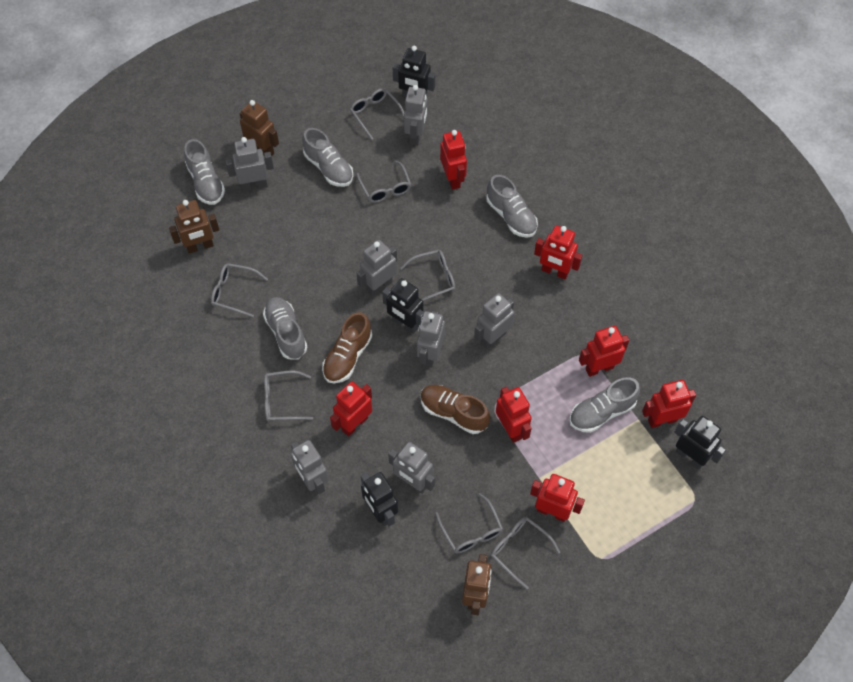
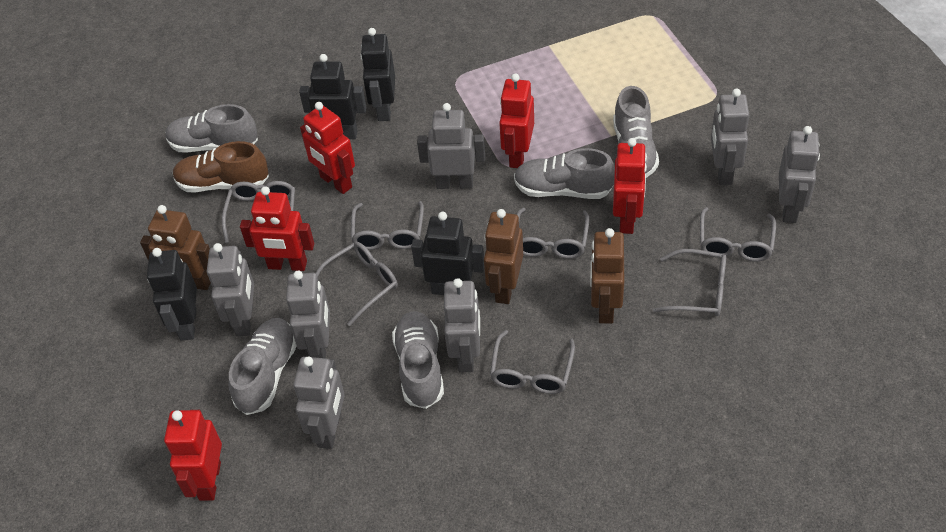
brown shoe: [322,312,372,383] [420,385,490,434] = 2 -> [173,141,269,192] = 1
red robot: [330,382,372,436] [440,130,467,190] [496,387,532,443] [530,474,585,522] [534,225,582,280] [579,326,629,377] [642,380,696,428] = 7 -> [164,410,222,501] [240,186,314,271] [300,102,355,194] [499,74,534,168] [613,138,647,234] = 5

